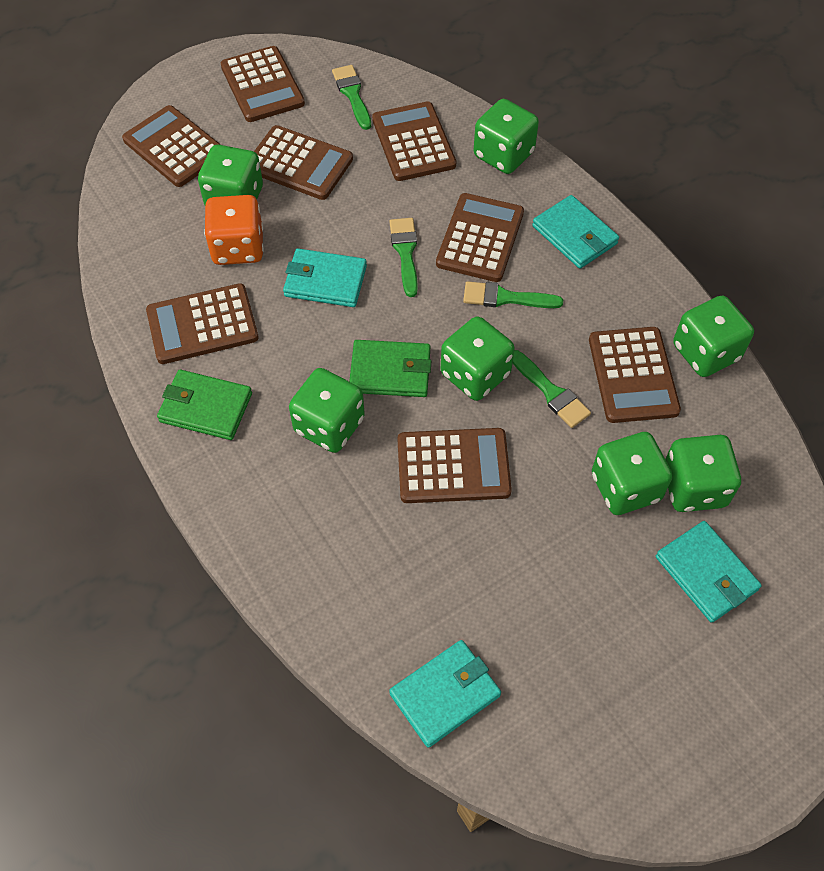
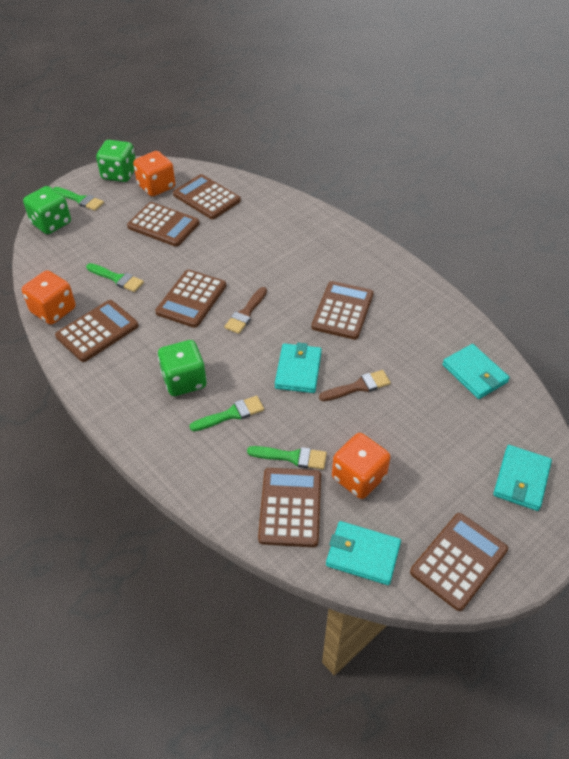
brown brush: none = 0 -> [224,287,267,334] [319,370,391,401] = 2
brown calculator: [122,105,221,187] [146,283,259,364] [221,46,305,122] [254,125,353,200] [372,101,456,181] [397,428,512,503] [436,193,524,282] [589,327,681,423] = 8 -> [55,300,139,362] [127,202,200,247] [155,270,226,328] [173,174,241,219] [258,468,321,547] [312,281,374,340] [410,513,508,611] = 7
green dice: [198,145,263,205] [289,368,365,453] [441,316,515,401] [474,99,539,174] [592,432,672,515] [665,435,741,512] [673,295,754,377] = 7 -> [23,186,71,234] [96,140,135,182] [158,340,207,396] = 3
green wallet: [157,370,252,440] [349,340,431,397] = 2 -> none = 0
orange dice: [204,195,264,265] = 1 -> [22,270,76,325] [133,151,175,197] [332,433,390,499] = 3

